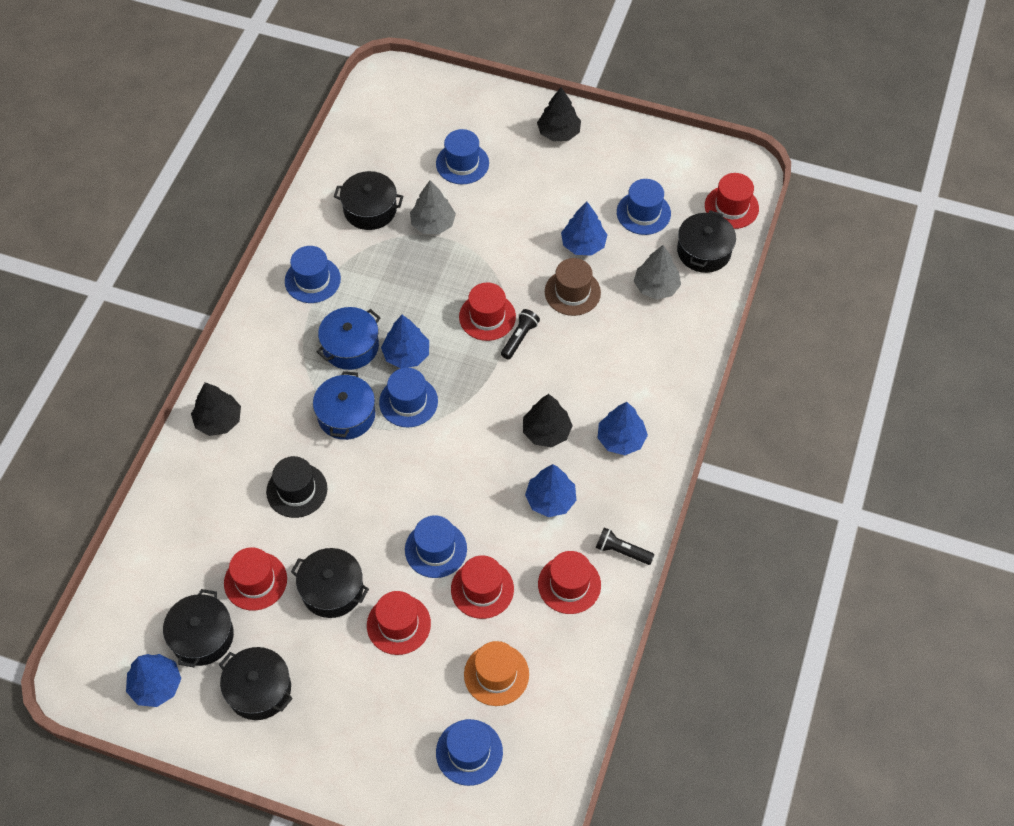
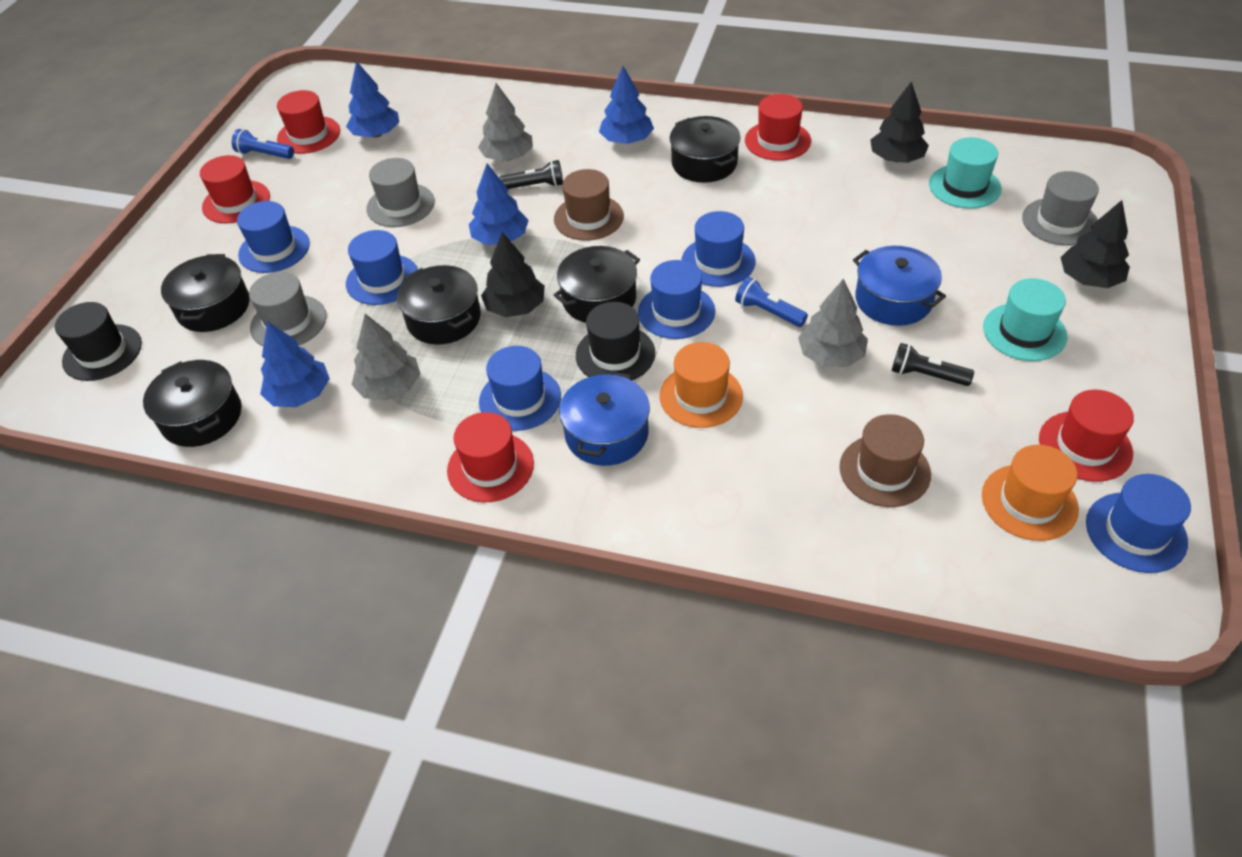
black hat: [266,456,327,518] = 1 -> [55,302,142,381] [576,302,655,380] = 2
blue flashlight: none = 0 -> [232,129,294,159] [735,277,808,327] = 2
blue tree: [126,654,181,707] [381,315,429,369] [525,464,577,517] [561,202,607,256] [598,402,648,455] = 5 -> [260,321,330,407] [346,61,399,138] [469,163,529,245] [599,66,654,144] = 4
brown hat: [545,258,601,316] = 1 -> [554,169,624,241] [839,414,931,507] = 2
grey hat: none = 0 -> [249,272,327,346] [366,158,435,227] [1022,171,1099,246] = 3
grey tree: [410,180,456,234] [634,245,681,300] = 2 -> [352,314,421,401] [478,83,533,161] [798,278,868,367] = 3
orange hat: [464,641,529,706] = 1 -> [660,342,743,428] [982,445,1079,541] = 2
red hat: [224,547,287,611] [367,591,431,655] [451,555,514,619] [459,283,516,341] [538,551,601,614] [705,173,759,229] = 6 -> [200,155,270,224] [277,90,340,154] [447,412,534,502] [745,94,811,161] [1039,389,1134,482] = 5
turquoise hat: none = 0 -> [929,137,1002,209] [983,278,1067,361] = 2

